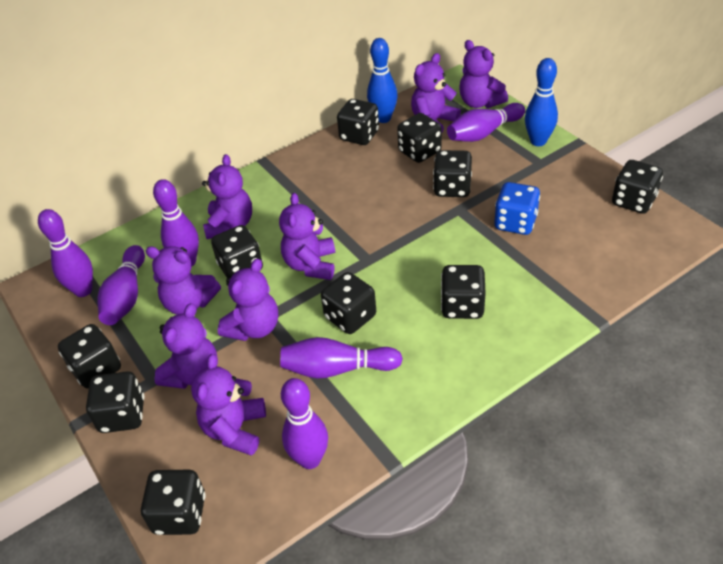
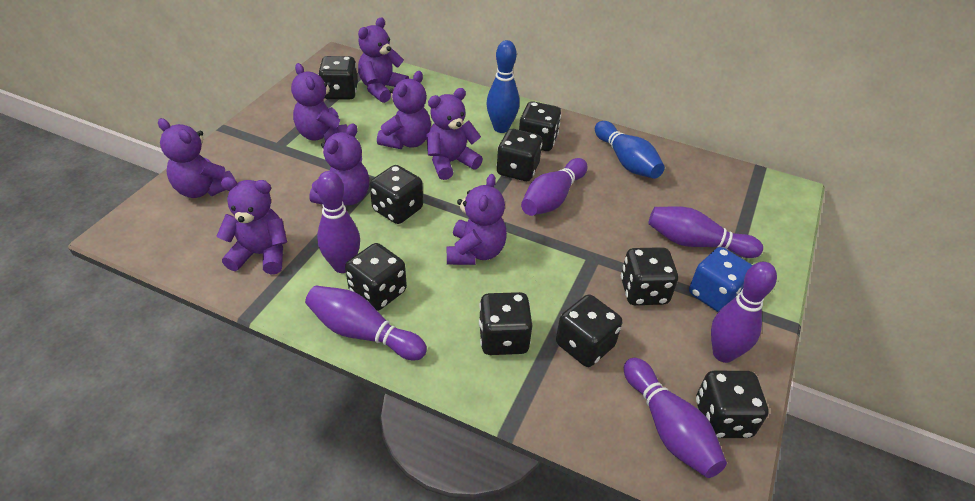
black dice: [58,324,121,389] [86,371,144,433] [141,470,206,535] [211,225,263,278] [321,272,376,334] [337,99,379,145] [397,113,442,163] [433,150,472,197] [441,265,485,319] [612,160,663,214] = 10 -> [318,56,358,100] [345,243,407,311] [370,165,423,224] [479,292,532,355] [496,129,542,181] [519,101,561,151] [556,295,622,367] [621,247,678,305] [696,371,769,438] = 9

